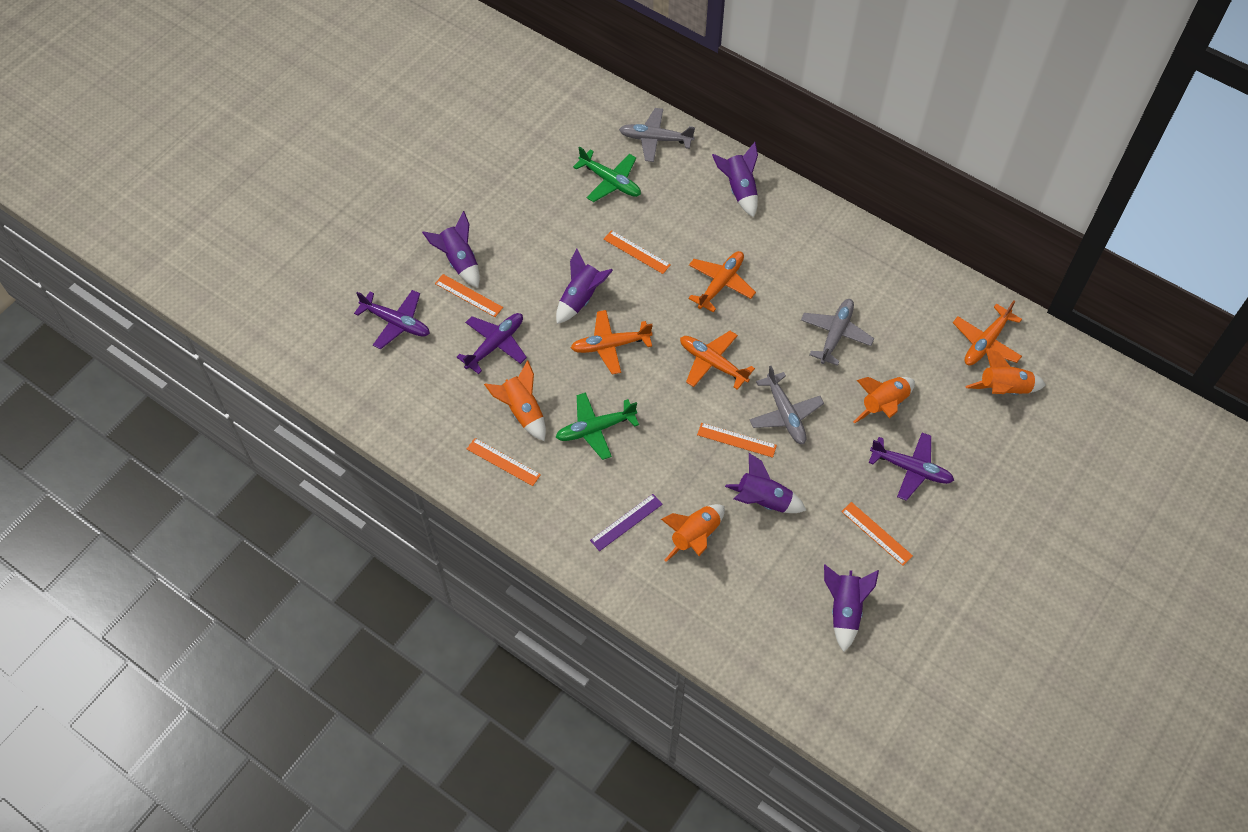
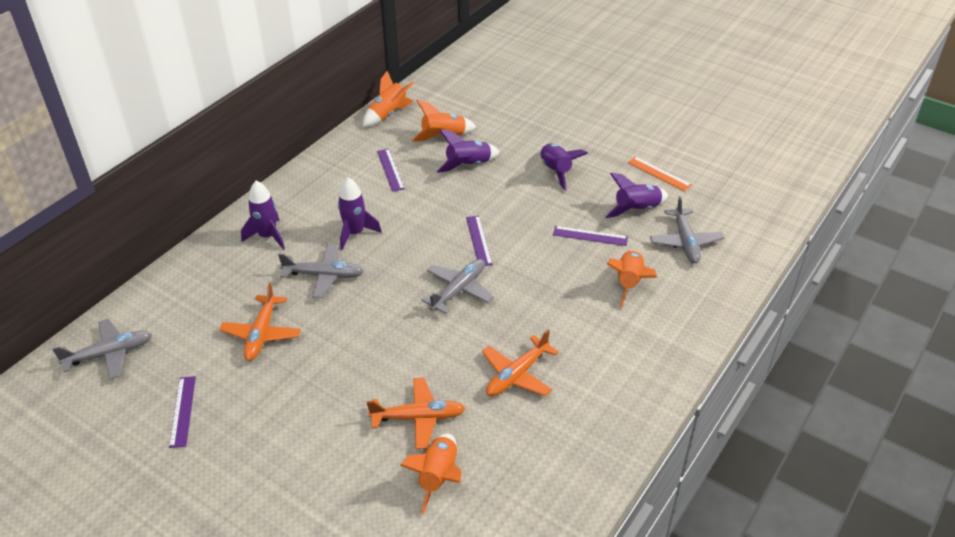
green plane: [555,392,639,460] [573,147,641,202] = 2 -> none = 0
grey plane: [619,108,695,162] [749,366,824,444] [801,299,874,366] = 3 -> [52,319,152,379] [278,244,364,298] [421,259,494,314] [650,196,724,263] = 4
orange plane: [571,310,653,374] [680,331,755,390] [688,251,756,313] [953,301,1022,366] = 4 -> [219,283,301,361] [367,378,466,449] [482,329,559,397] = 3
orange ruler: [435,274,503,317] [467,438,541,486] [604,230,671,274] [697,423,777,458] [841,502,913,566] = 5 -> [628,157,691,191] = 1
purple plane: [354,290,430,349] [457,313,527,374] [869,433,954,501] = 3 -> none = 0
purple ruler: [590,494,663,551] = 1 -> [169,376,196,448] [377,149,405,192] [466,216,493,266] [553,226,628,246] = 4

